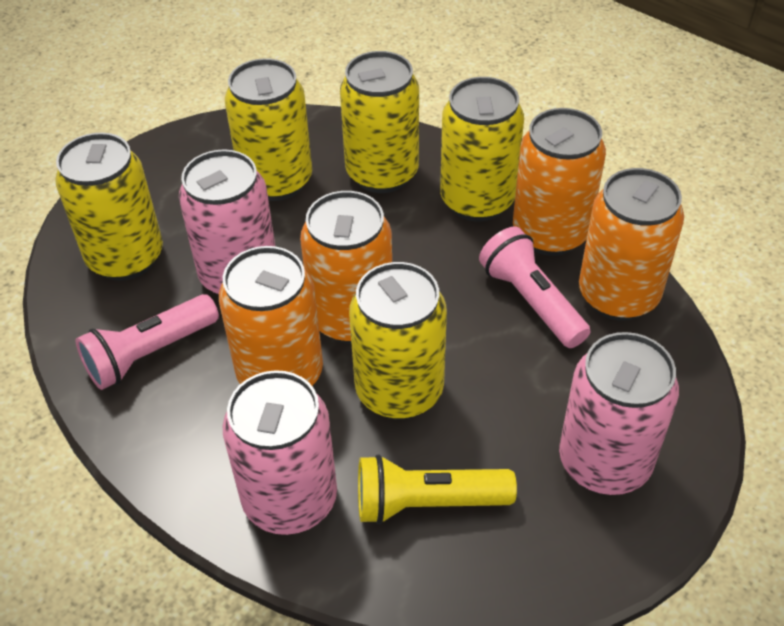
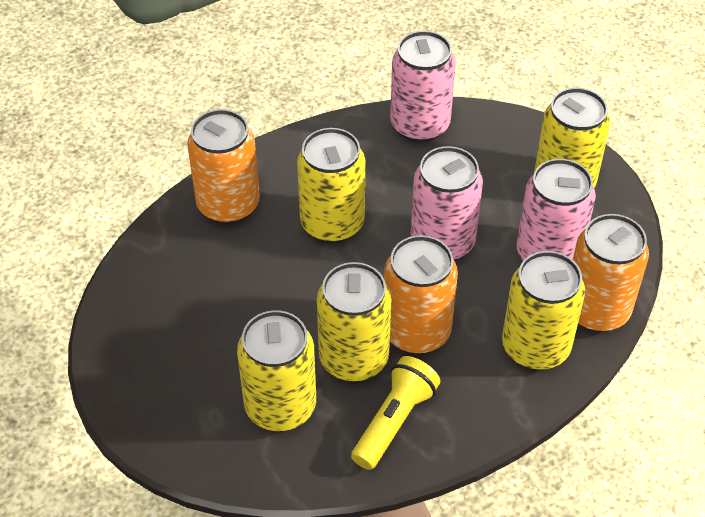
orange can: [219,246,323,386] [300,191,392,344] [513,108,606,256] [579,168,684,321] = 4 -> [187,109,260,224] [384,235,458,354] [573,214,649,332] = 3
pink flashlight: [76,294,219,390] [479,227,591,348] = 2 -> none = 0

